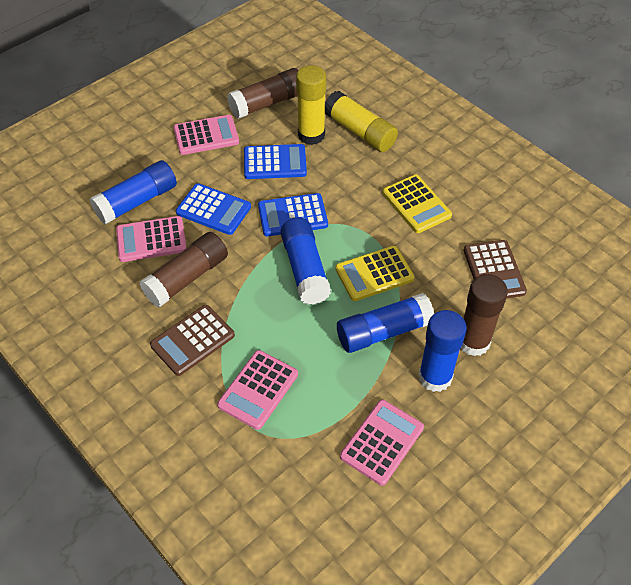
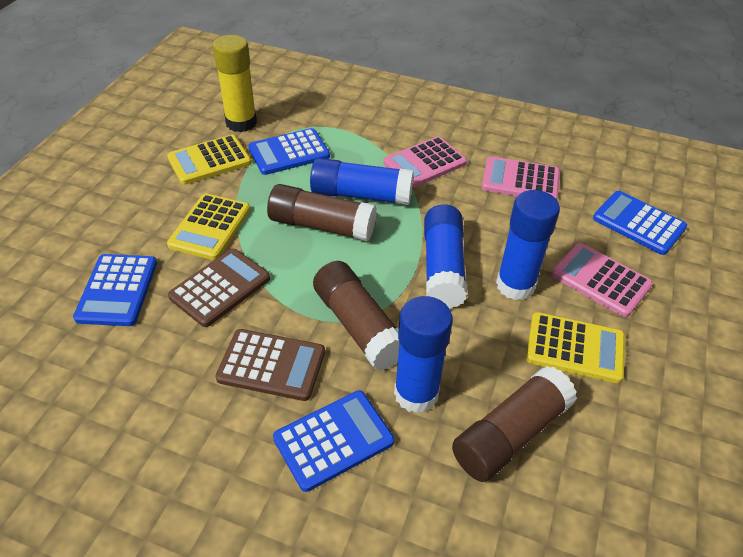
blue calculator: [176,183,251,235] [244,144,307,179] [258,193,328,236] = 3 -> [73,254,157,326] [248,128,330,175] [273,390,394,492] [593,191,687,255] = 4
pink calculator: [116,216,187,262] [173,115,239,155] [217,350,298,430] [340,400,424,486] = 4 -> [383,136,467,188] [481,156,560,200] [551,243,653,317] = 3
yellow calculator: [335,246,415,301] [382,175,452,233] = 2 -> [167,135,251,185] [167,193,250,260] [526,312,625,383] = 3
yellow glue stick: [296,65,326,145] [325,91,398,152] = 2 -> [213,35,257,132] = 1

